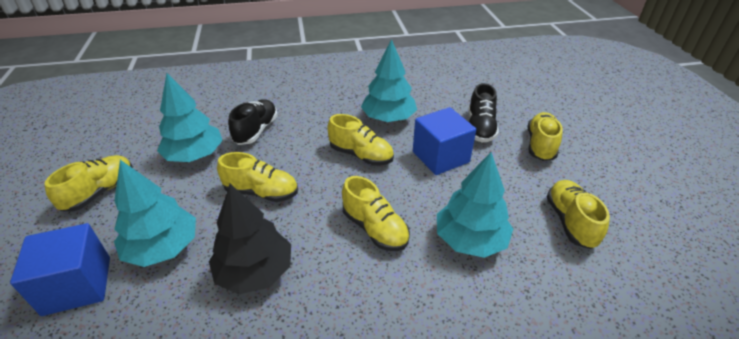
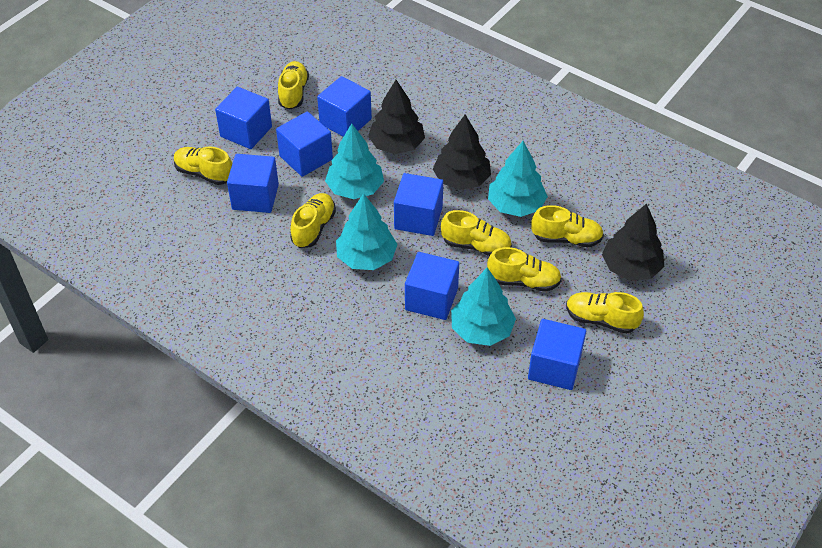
black shoe: [228,99,277,145] [468,83,499,143] = 2 -> none = 0
black tree: [209,184,291,294] = 1 -> [368,80,425,154] [433,115,491,190] [602,203,664,281] = 3
blue cube: [10,223,110,316] [413,107,476,175] = 2 -> [215,87,272,149] [227,154,279,213] [276,112,333,177] [317,76,372,137] [394,173,443,236] [405,252,459,320] [528,319,586,390] = 7
yellow shoe: [45,155,133,212] [217,152,298,202] [327,114,394,166] [342,176,410,251] [528,112,563,161] [547,180,610,249] = 6 -> [174,147,232,185] [278,61,309,110] [290,193,336,248] [441,210,512,256] [487,247,562,292] [531,205,604,247] [566,292,644,334] = 7

